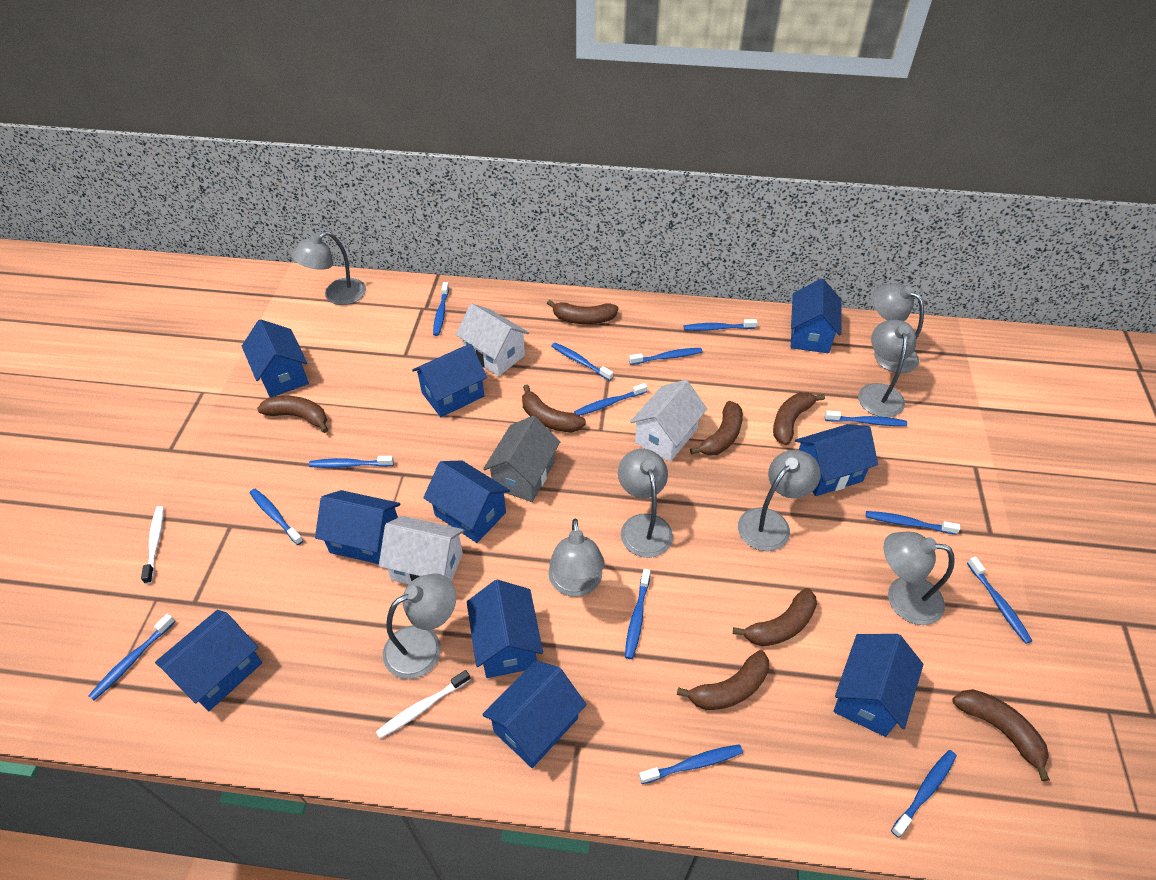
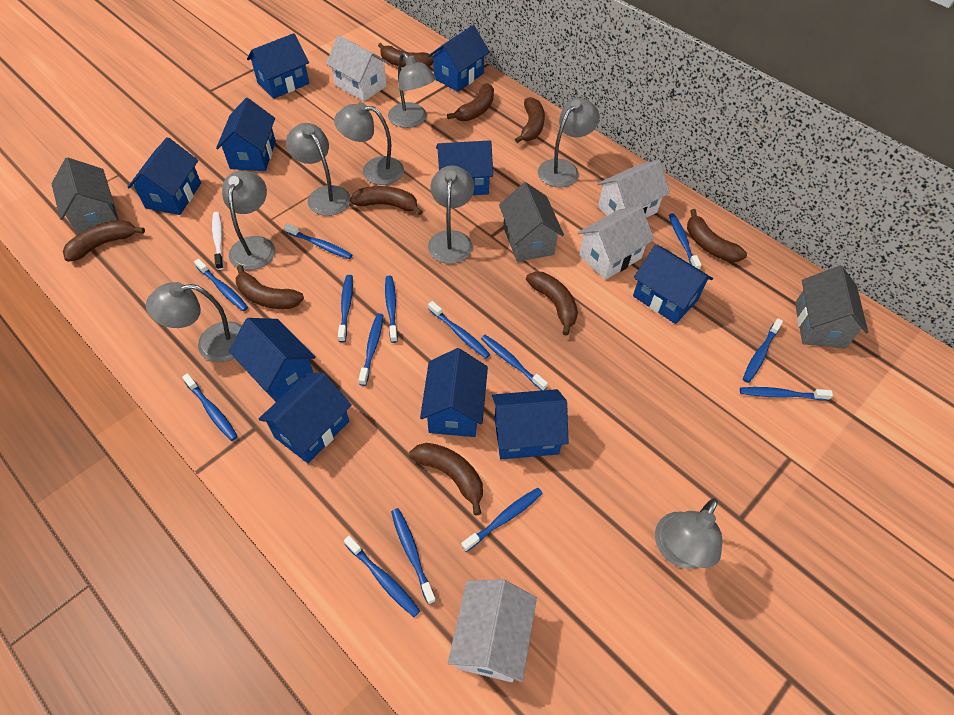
brown banana: [257,396,328,433] [522,384,586,432] [547,300,618,324] [677,650,769,710] [690,401,743,455] [733,588,817,646] [773,392,825,445] [952,689,1050,781] = 8 -> [63,220,145,262] [236,265,304,309] [350,186,423,215] [378,43,433,67] [409,443,483,516] [447,83,494,121] [515,97,545,143] [526,272,578,336] [687,209,747,262] = 9
grey house: [483,416,560,502] = 1 -> [52,157,119,234] [499,182,564,262] [795,266,868,349] = 3
white house: [379,516,464,584] [456,304,529,376] [630,380,707,462] = 3 -> [326,35,389,101] [448,579,537,682] [578,206,654,280] [597,160,670,218] = 4
white toothbrush: [141,506,164,584] [376,670,470,738] = 2 -> [212,212,224,270] = 1

